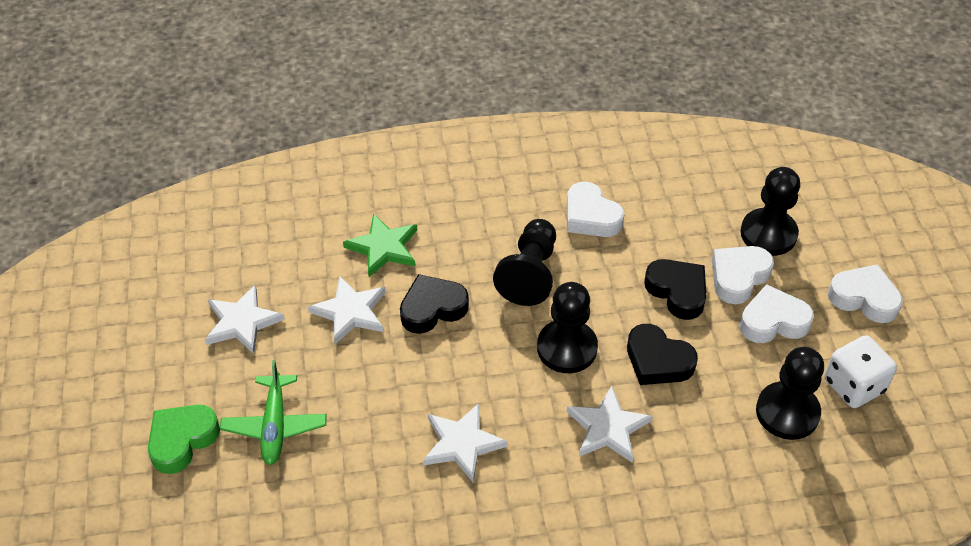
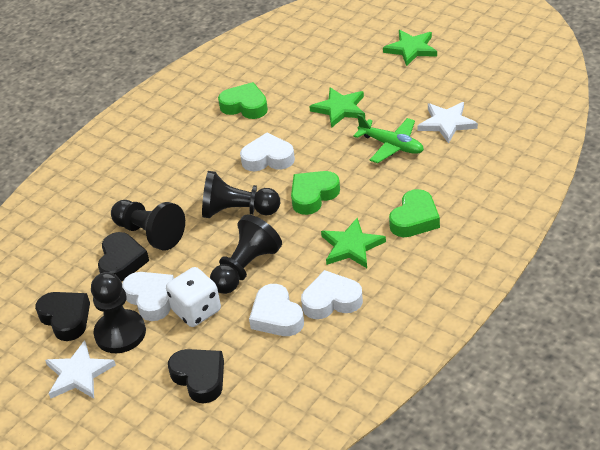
green heart: [148,405,220,474] = 1 -> [218,82,268,119] [291,171,340,215] [389,189,440,237] = 3
green star: [343,213,417,277] = 1 -> [309,87,365,128] [321,218,386,268] [383,30,437,66] = 3
white star: [205,285,285,354] [308,276,386,344] [423,404,508,483] [567,386,653,463] = 4 -> [45,340,116,399] [417,102,478,144] = 2

